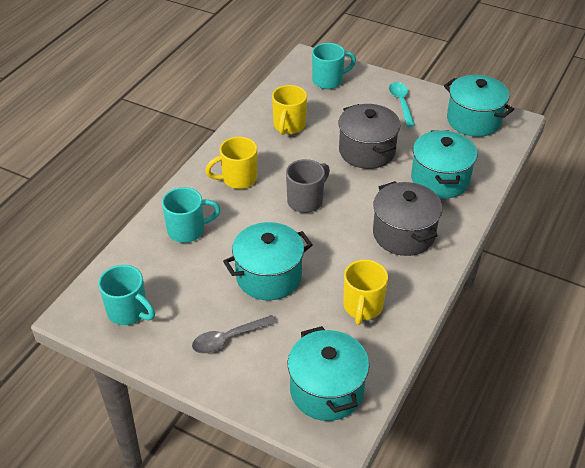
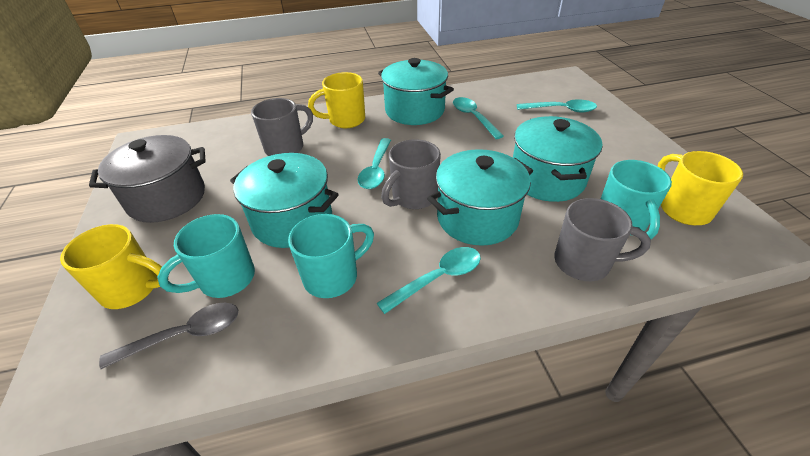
grey mug: [286,159,330,213] = 1 -> [251,98,313,156] [381,139,441,209] [554,198,651,281] = 3
grey pot: [339,104,401,169] [373,181,442,256] = 2 -> [89,135,206,223] = 1
turquoise spoon: [389,82,415,127] = 1 -> [357,138,391,189] [377,247,481,314] [453,97,504,139] [517,99,597,113] = 4

